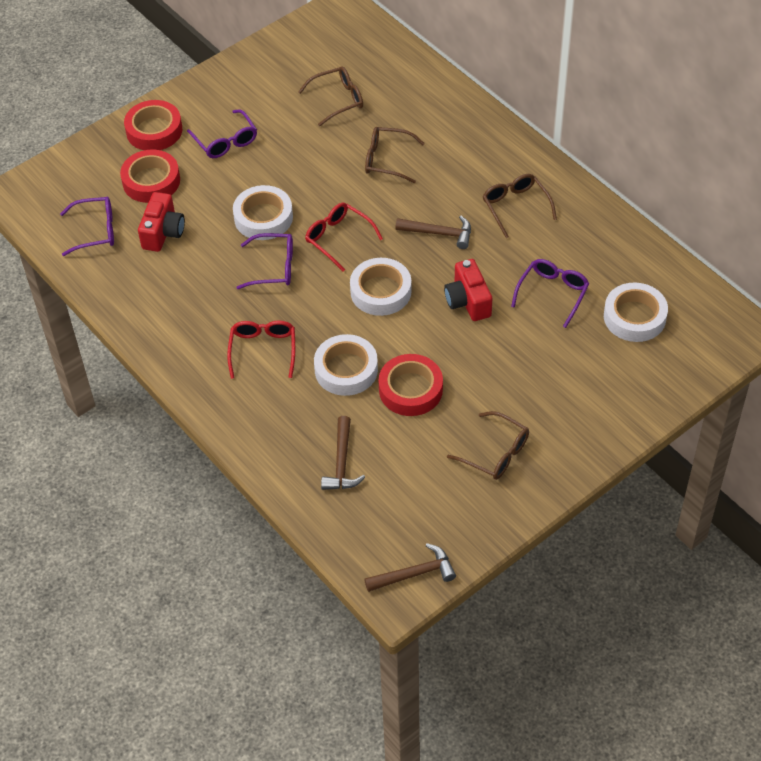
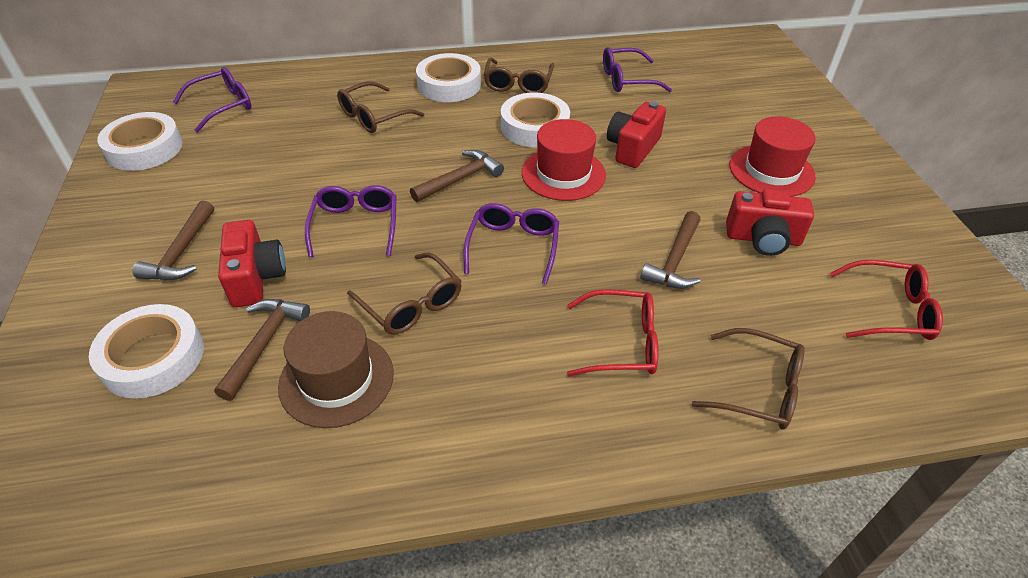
brown hammer: [321,416,365,490] [364,543,456,592] [395,216,471,249] = 3 -> [133,201,214,281] [214,299,310,401] [410,150,504,202] [640,211,701,289] = 4
brown hat: none = 0 -> [278,311,394,428] = 1
red camera: [138,192,185,252] [444,259,492,321] = 2 -> [218,220,286,307] [607,101,666,168] [726,189,814,256] = 3
red hat: none = 0 -> [522,119,606,201] [729,116,816,197] = 2
red tape: [120,150,180,203] [124,100,182,150] [378,354,443,416] = 3 -> none = 0

